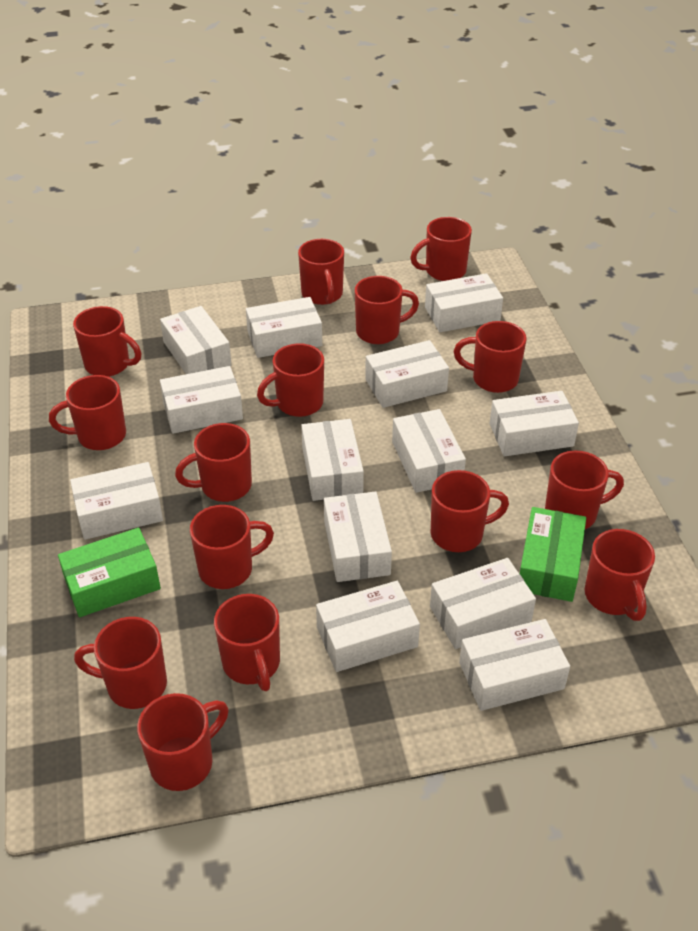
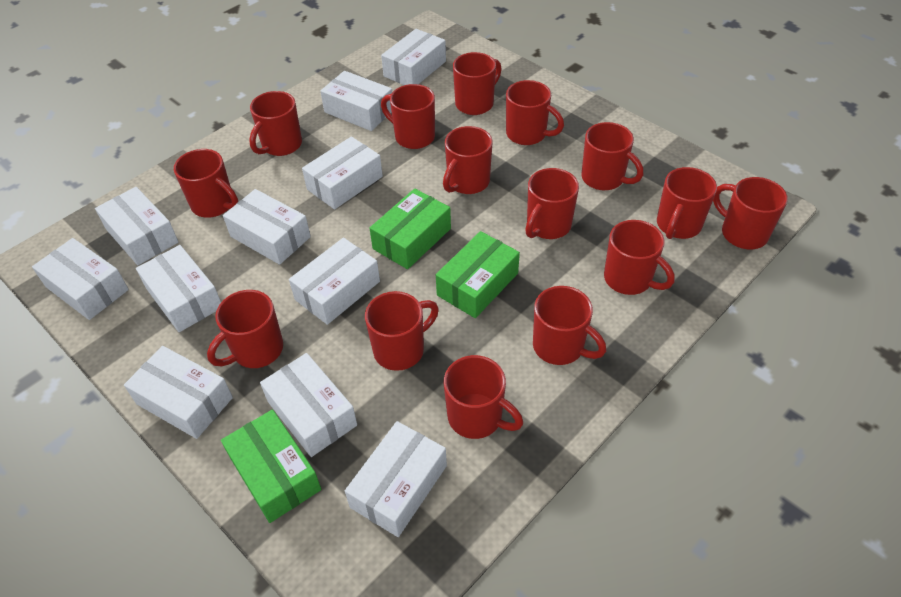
green box: [58,528,161,617] [520,507,586,602] = 2 -> [221,409,321,523] [370,188,451,269] [436,231,520,318] = 3
white box: [70,462,163,540] [160,306,232,374] [160,366,243,434] [246,297,322,358] [301,419,364,501] [316,581,420,672] [324,491,392,582] [365,340,449,408] [392,409,466,493] [425,273,503,332] [430,558,536,649] [459,619,570,711] [490,391,579,456] = 13 -> [32,238,129,320] [95,187,178,265] [124,346,233,439] [136,245,221,332] [223,189,311,265] [260,353,357,457] [289,238,380,325] [302,136,383,209] [320,71,392,131] [345,421,447,537] [381,29,446,85] = 11

